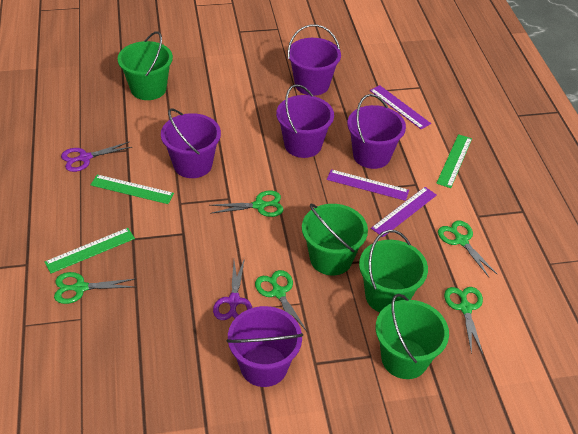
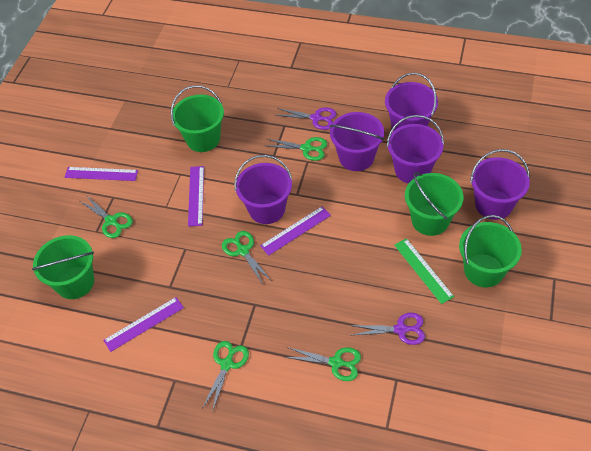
green ruler: [45,228,135,273] [91,174,174,204] [436,134,472,188] = 3 -> [394,238,454,304] = 1
purple ruler: [327,169,409,201] [370,85,431,129] [371,187,437,237] = 3 -> [65,167,138,181] [103,297,184,352] [188,166,204,227] [260,206,331,256] = 4

